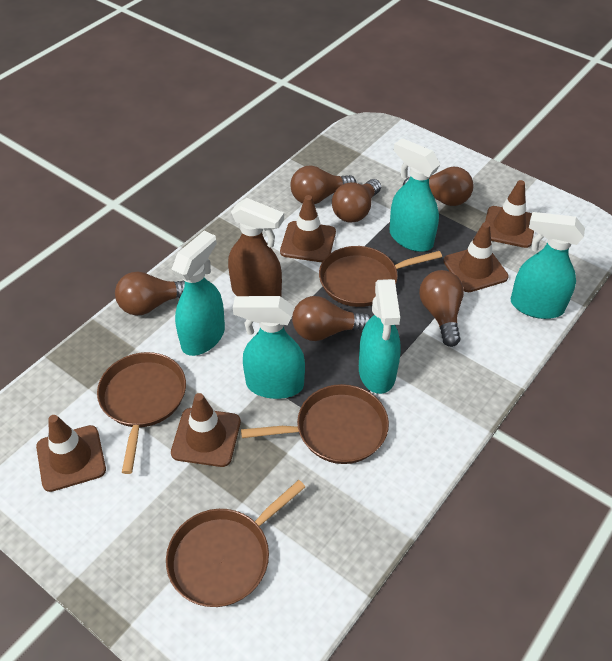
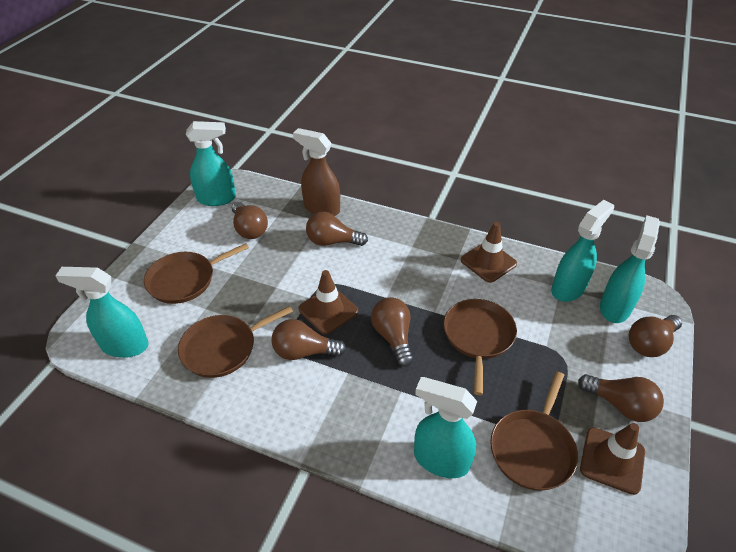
brown traffic cone: [36,415,106,492] [171,393,241,467] [280,195,336,262] [443,222,509,292] [485,180,534,248] = 5 -> [298,270,358,334] [461,222,517,283] [580,423,645,495] = 3

